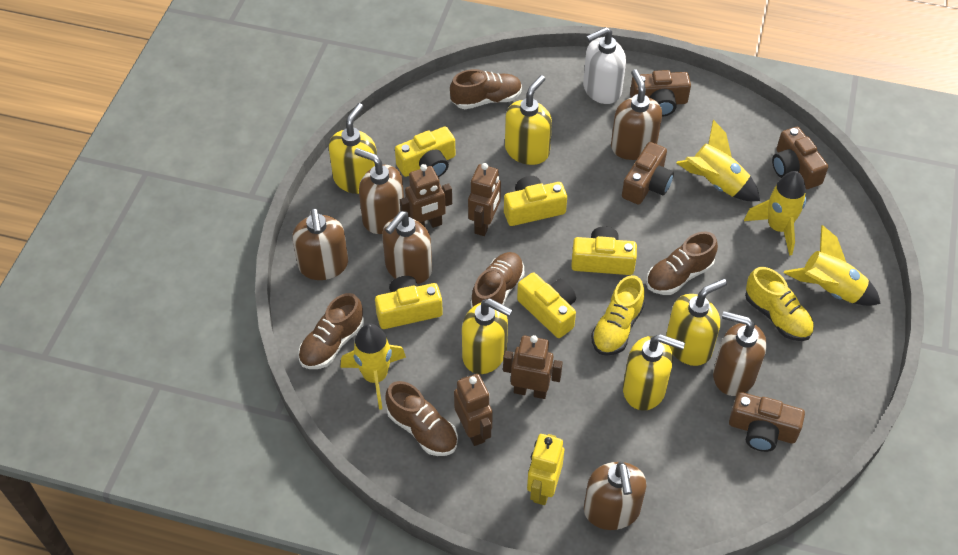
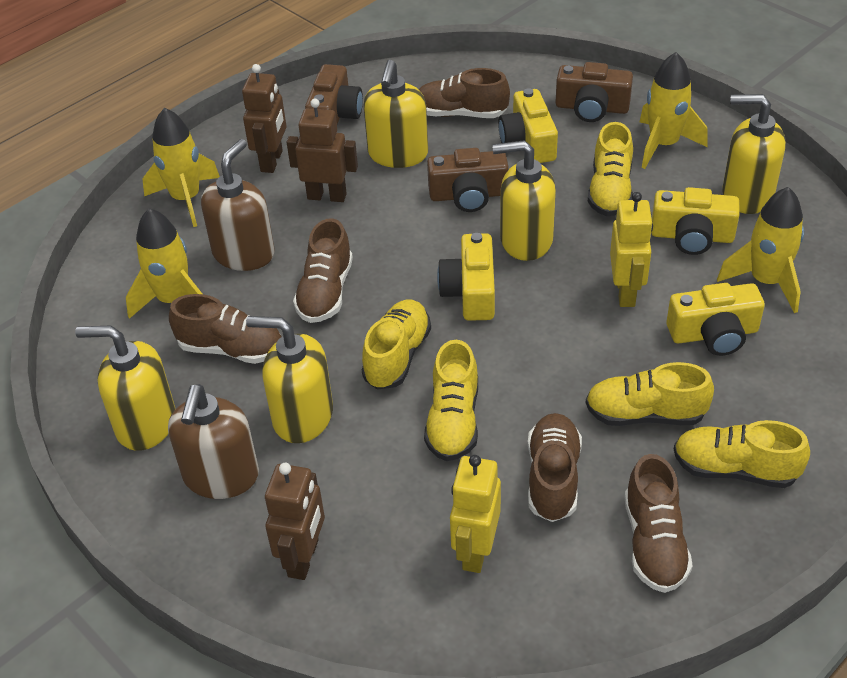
brown camera: [622,142,674,205] [630,70,691,117] [729,392,805,452] [772,127,828,189] = 4 -> [305,64,363,124] [427,148,509,212] [556,62,633,122] = 3
brown robot: [400,164,452,228] [454,374,493,446] [468,163,501,236] [503,335,563,399] = 4 -> [242,64,286,173] [265,463,325,580] [287,98,358,202] = 3
brown soap dispenser: [292,208,348,280] [354,148,404,234] [382,211,432,284] [584,462,646,530] [611,69,662,160] [713,311,766,396] = 6 -> [168,384,259,499] [201,139,275,271] = 2
white soap dispenser: [583,27,626,104] = 1 -> none = 0
yellow camera: [375,276,443,329] [395,127,455,177] [504,176,567,226] [517,273,576,338] [571,227,637,275] = 5 -> [437,233,495,321] [498,88,558,163] [651,187,740,255] [667,283,765,356] = 4
yellow robot: [527,434,564,505] = 1 -> [450,455,501,573] [610,192,653,307] = 2
yellow shoe: [591,275,644,356] [745,267,814,341] = 2 -> [362,299,431,390] [424,340,478,461] [586,362,714,426] [588,122,633,216] [674,420,810,488] = 5

